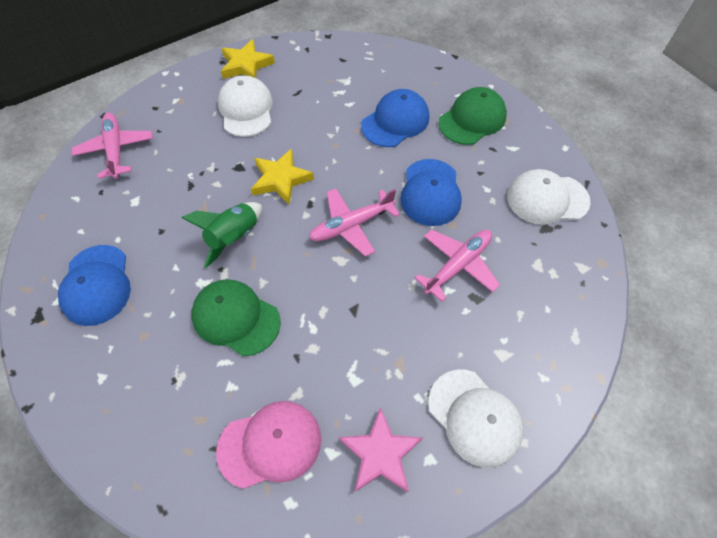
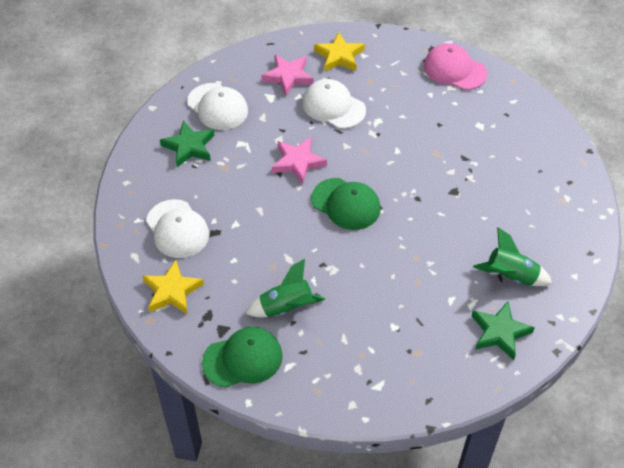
blue cap: [58,245,131,326] [361,89,429,147] [400,159,462,226] = 3 -> none = 0
green rocket: [181,202,262,268] = 1 -> [245,259,325,317] [473,227,553,286] = 2
green star: none = 0 -> [160,121,214,167] [472,301,535,360] = 2
pink plane: [71,112,153,179] [309,188,400,257] [415,229,500,302] = 3 -> none = 0
pink star: [339,407,422,492] = 1 -> [262,55,313,96] [272,137,327,185] = 2

